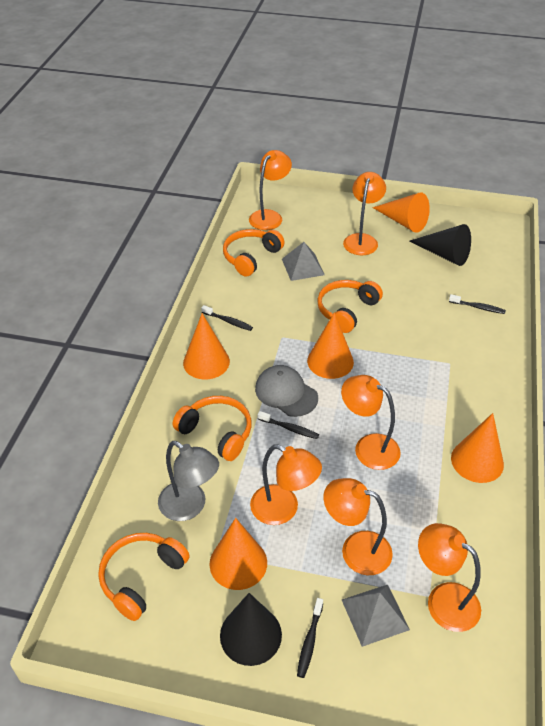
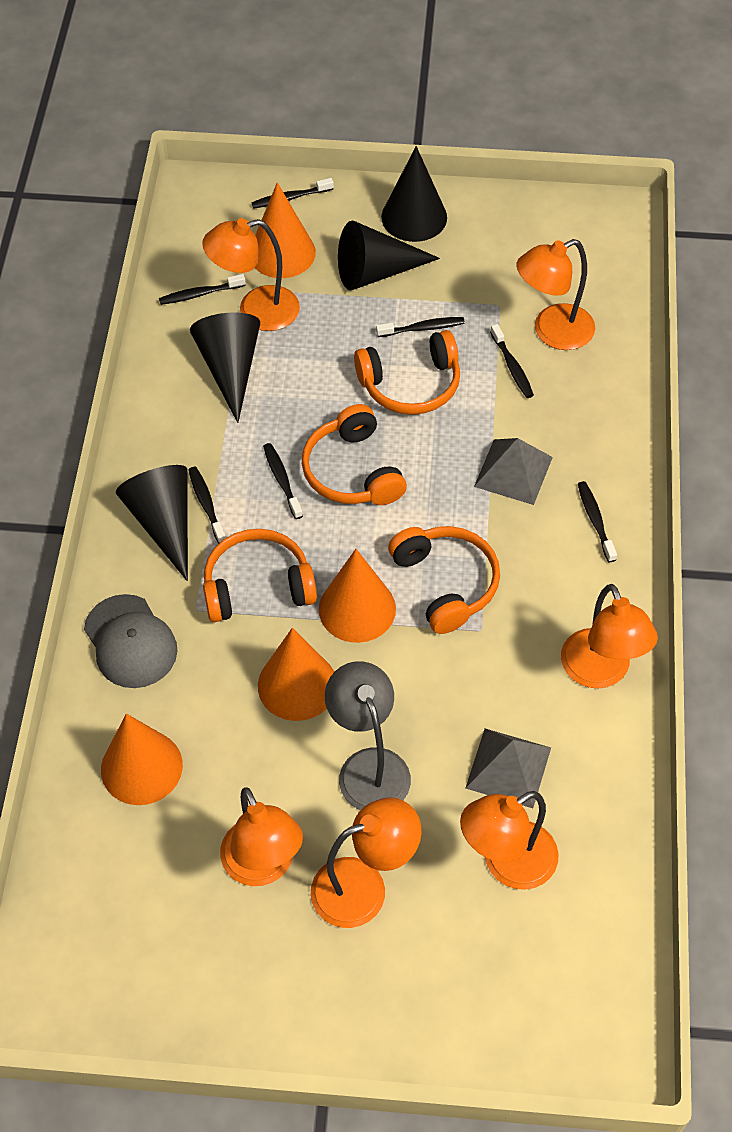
black cone: [220,593,282,666] [410,224,471,266] = 2 -> [116,465,188,581] [190,312,260,423] [338,221,440,291] [381,146,447,242] = 4
black toothbrush: [201,305,253,331] [258,411,319,439] [297,598,323,678] [449,294,506,314] = 4 -> [159,274,246,305] [188,467,226,544] [251,178,334,209] [263,443,303,519] [376,317,465,337] [490,324,534,398] [578,481,617,562] = 7
orange cone: [183,313,230,380] [209,518,267,590] [307,312,354,379] [372,193,430,233] [451,413,504,483] = 5 -> [101,714,183,805] [255,183,316,278] [258,628,334,721] [319,549,396,643] = 4

